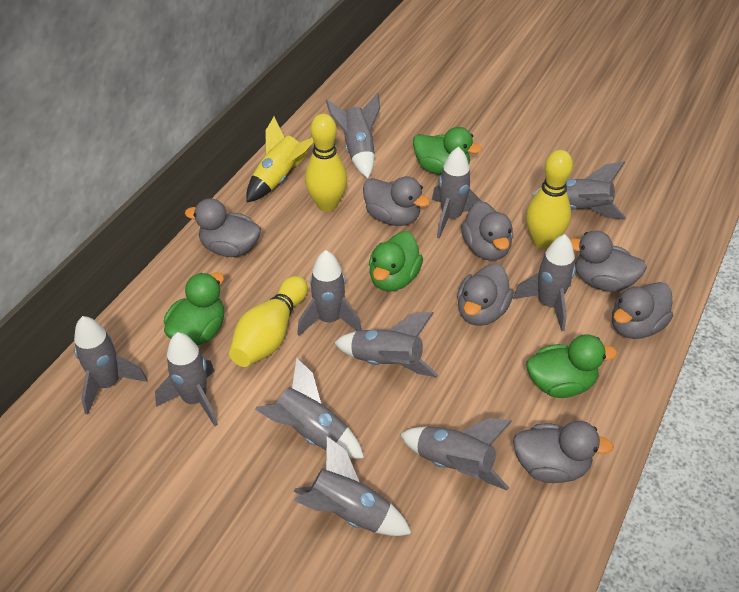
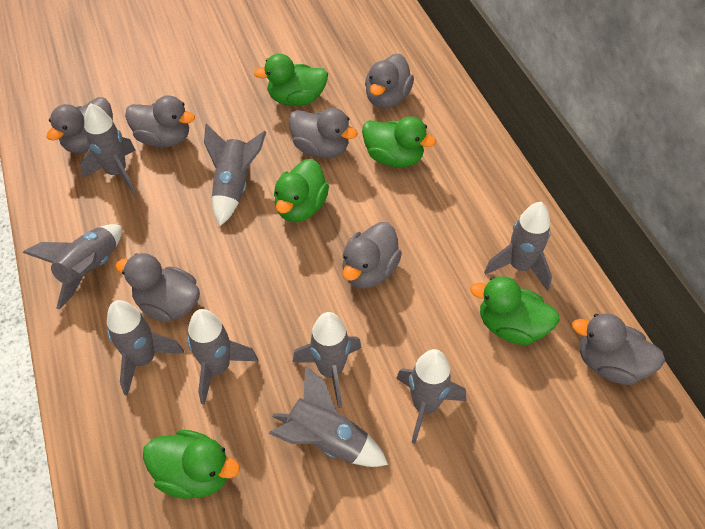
green duck: [164,272,224,345] [369,231,423,292] [413,127,482,175] [527,334,617,398] = 4 -> [143,430,240,499] [254,54,328,106] [274,159,329,222] [362,116,436,168] [470,276,560,345] = 5
grey rocket: [74,316,147,415] [155,332,218,426] [255,358,364,459] [294,436,412,536] [297,250,362,336] [326,93,380,178] [334,312,438,377] [400,418,512,491] [432,147,481,239] [513,234,576,332] [532,161,626,220] = 11 -> [23,224,122,309] [80,103,136,194] [107,300,184,396] [187,309,258,405] [204,124,266,226] [269,366,388,467] [293,312,362,408] [396,349,466,444] [484,202,552,291] = 9
yellow bowling pin: [229,276,308,367] [305,114,347,212] [526,150,573,249] = 3 -> none = 0
yellow rocket: [246,117,314,202] = 1 -> none = 0

